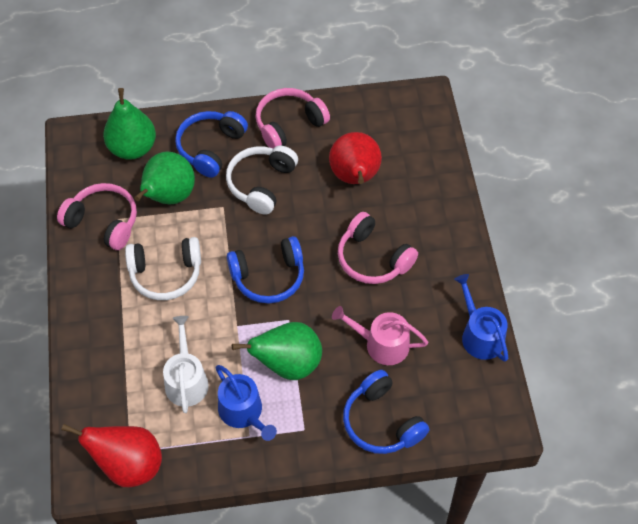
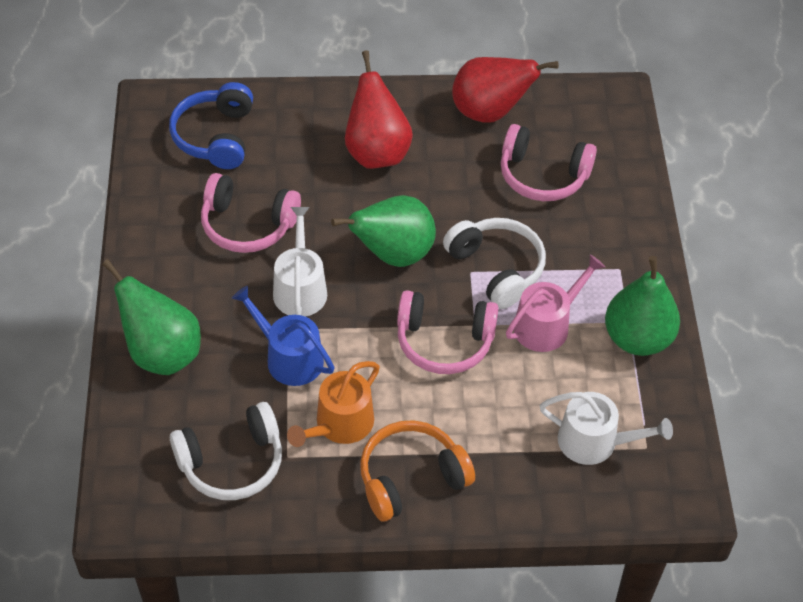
blue headphones: [175,111,248,178] [227,236,304,304] [343,370,429,454] = 3 -> [169,82,253,169] = 1
blue watering can: [215,365,277,441] [454,274,508,362] = 2 -> [232,286,335,386] = 1
orange headphones: none = 0 -> [360,420,475,522] = 1
orange watering can: none = 0 -> [287,361,380,447] = 1
white watering can: [163,316,209,413] = 1 -> [273,207,327,317] [540,392,673,465] = 2

